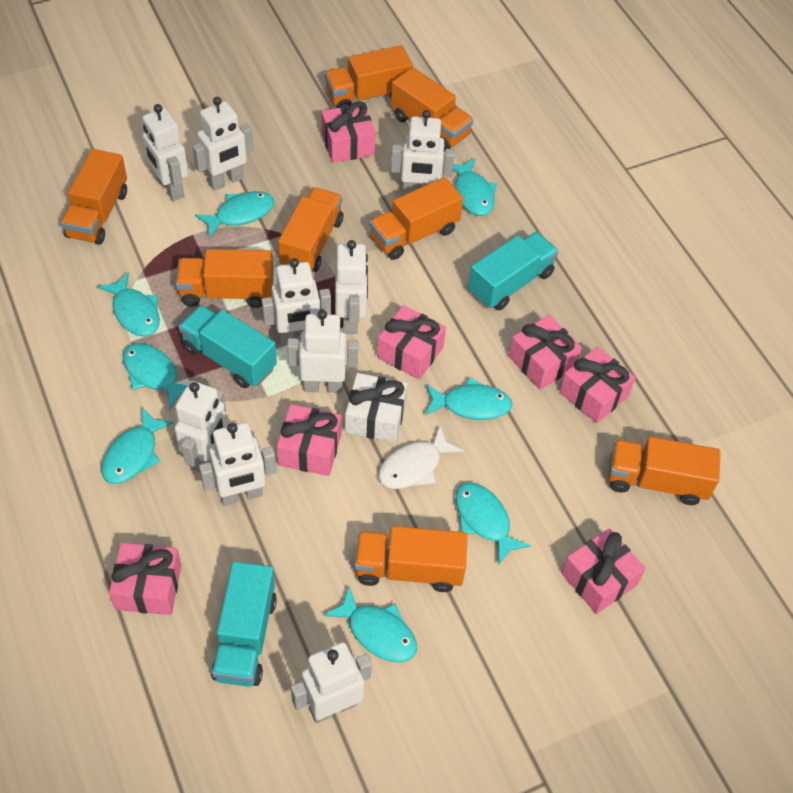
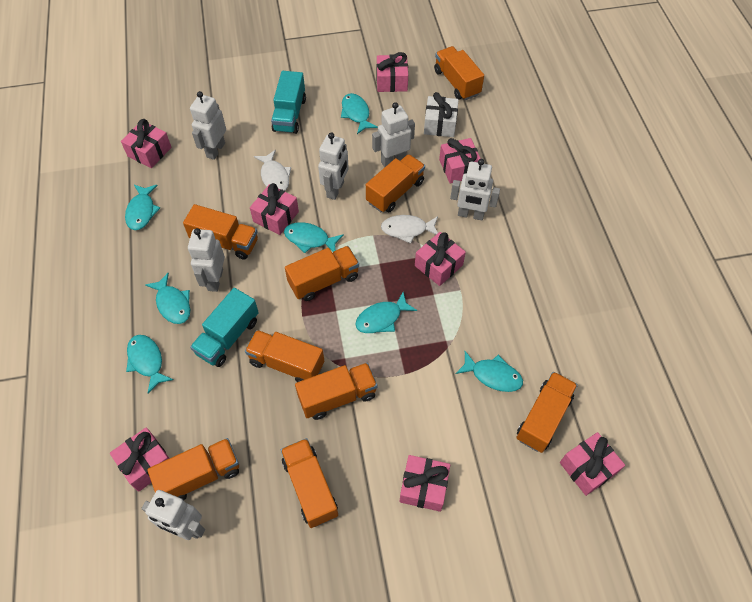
orange truck: [61,149,127,245] [176,249,274,308] [278,187,343,272] [325,45,413,108] [355,526,468,592] [369,177,463,260] [391,67,473,152] [608,437,721,505] = 8 -> [147,438,239,501] [183,204,258,260] [245,330,324,382] [281,438,338,528] [285,246,359,301] [295,363,377,420] [366,154,425,212] [434,46,484,100] [516,372,578,453] = 9
pink gift: [109,543,182,615] [277,404,342,476] [322,101,376,163] [377,305,446,380] [509,315,582,390] [560,346,636,424] [562,528,645,614] = 7 -> [110,427,170,492] [121,119,172,168] [250,183,299,235] [377,52,408,92] [400,455,450,512] [415,232,466,286] [439,138,481,184] [560,432,625,496] = 8
turquoise fish: [97,272,160,337] [101,408,174,484] [123,343,187,409] [195,191,274,238] [324,587,417,663] [425,377,512,420] [453,158,497,216] [455,482,531,564] = 8 -> [125,185,160,230] [126,335,173,393] [145,273,190,324] [284,222,344,253] [341,93,378,134] [355,292,417,333] [456,351,523,392] = 7
turquoise truck: [179,305,277,388] [211,561,277,687] [468,232,558,310] = 3 -> [190,288,259,367] [271,71,306,134] = 2
white fish: [378,426,463,489] = 1 -> [254,150,291,191] [381,215,438,244] = 2
white robot: [142,104,188,201] [175,381,227,473] [192,97,254,191] [199,423,276,506] [261,258,331,345] [287,310,358,393] [291,642,372,723] [335,240,368,334] [391,110,455,195] = 9 -> [141,490,205,540] [188,228,225,292] [190,91,226,160] [318,133,349,200] [372,102,415,167] [450,159,500,220] = 6

